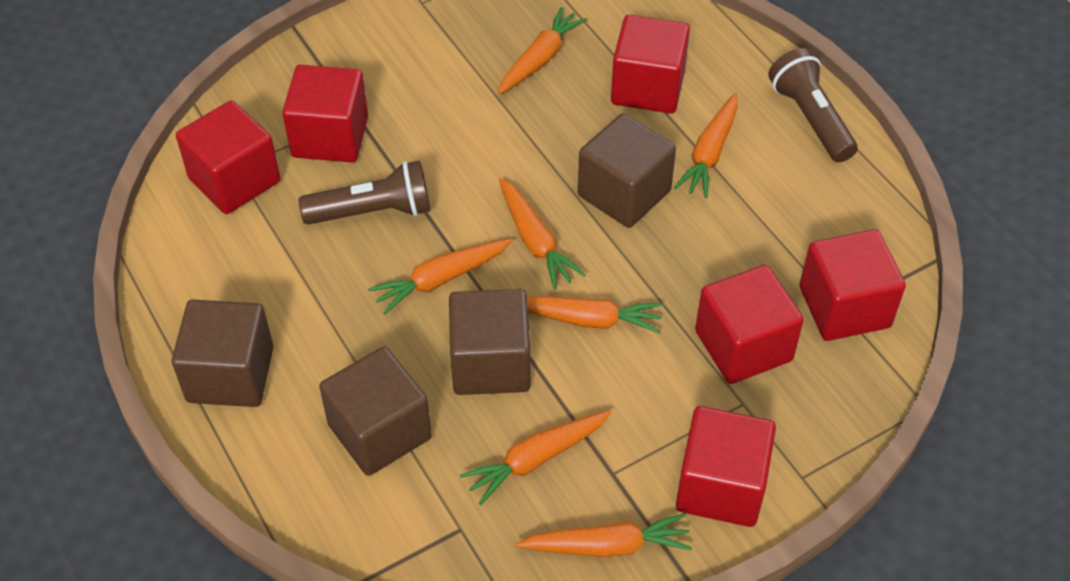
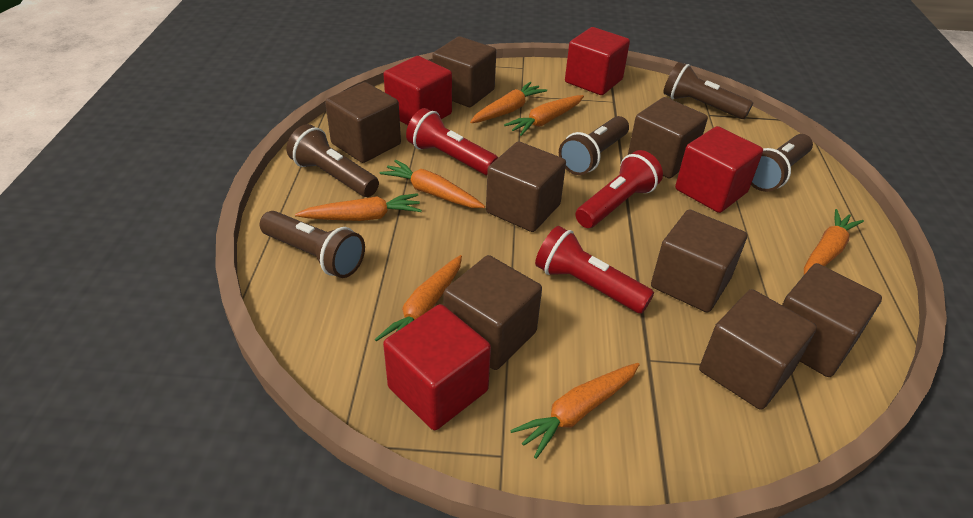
brown cube: [172,300,273,407] [319,347,432,476] [449,289,530,395] [578,113,676,228] = 4 -> [325,82,401,163] [432,36,496,107] [443,255,542,370] [486,141,566,232] [628,97,708,178] [651,210,747,313] [699,289,817,410] [782,263,882,377] = 8
brown flashlight: [298,160,430,225] [768,48,858,162] = 2 -> [260,211,365,278] [287,124,379,197] [559,116,629,175] [663,62,753,119] [751,134,813,192] = 5
red cube: [176,100,280,214] [282,65,368,163] [611,15,690,114] [676,406,776,527] [695,265,804,384] [800,229,906,341] = 6 -> [383,56,452,125] [383,304,491,430] [565,27,630,95] [675,126,763,213] = 4
red flashlight: none = 0 -> [406,108,498,176] [535,226,654,314] [575,150,663,228] = 3

